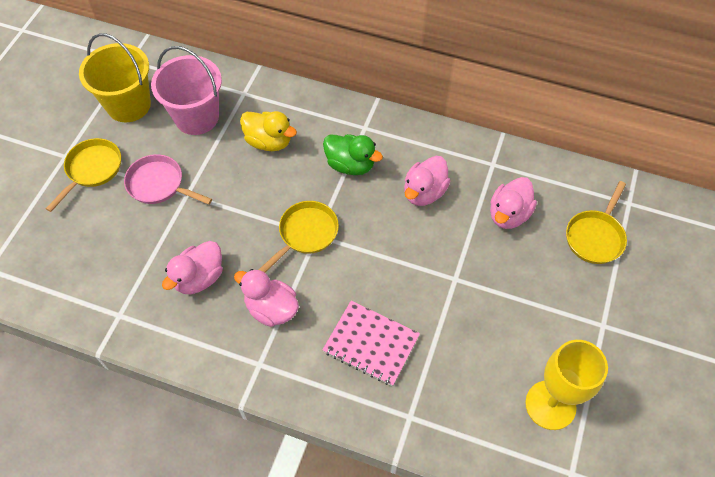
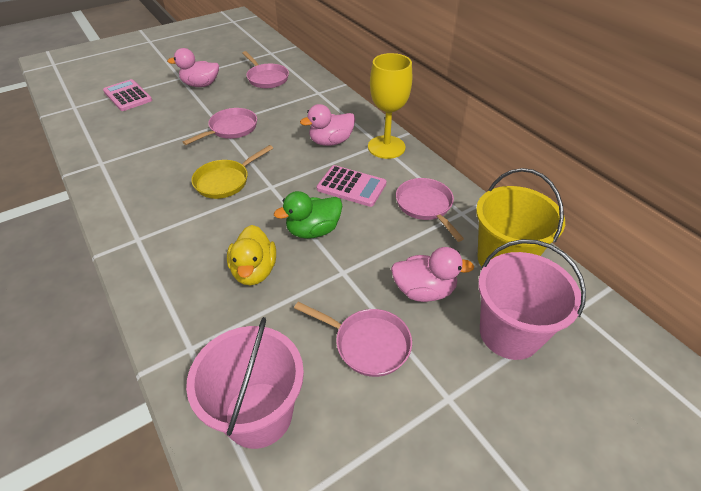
pink bucket: [151,46,222,135] = 1 -> [186,317,304,449] [478,239,586,360] = 2
pink calculator: none = 0 -> [103,79,152,111] [317,165,386,207] = 2
pink duck: [162,241,223,294] [234,269,299,327] [404,156,450,206] [490,177,537,229] = 4 -> [167,48,219,87] [300,104,355,146] [391,247,474,302] = 3
pink notebook: [322,301,420,386] = 1 -> none = 0
pink pan: [124,154,212,205] = 1 -> [183,108,257,145] [242,51,289,88] [294,302,412,377] [396,178,464,242] = 4
yellow pan: [46,138,121,212] [259,201,339,273] [566,181,627,264] = 3 -> [191,145,273,199] = 1

